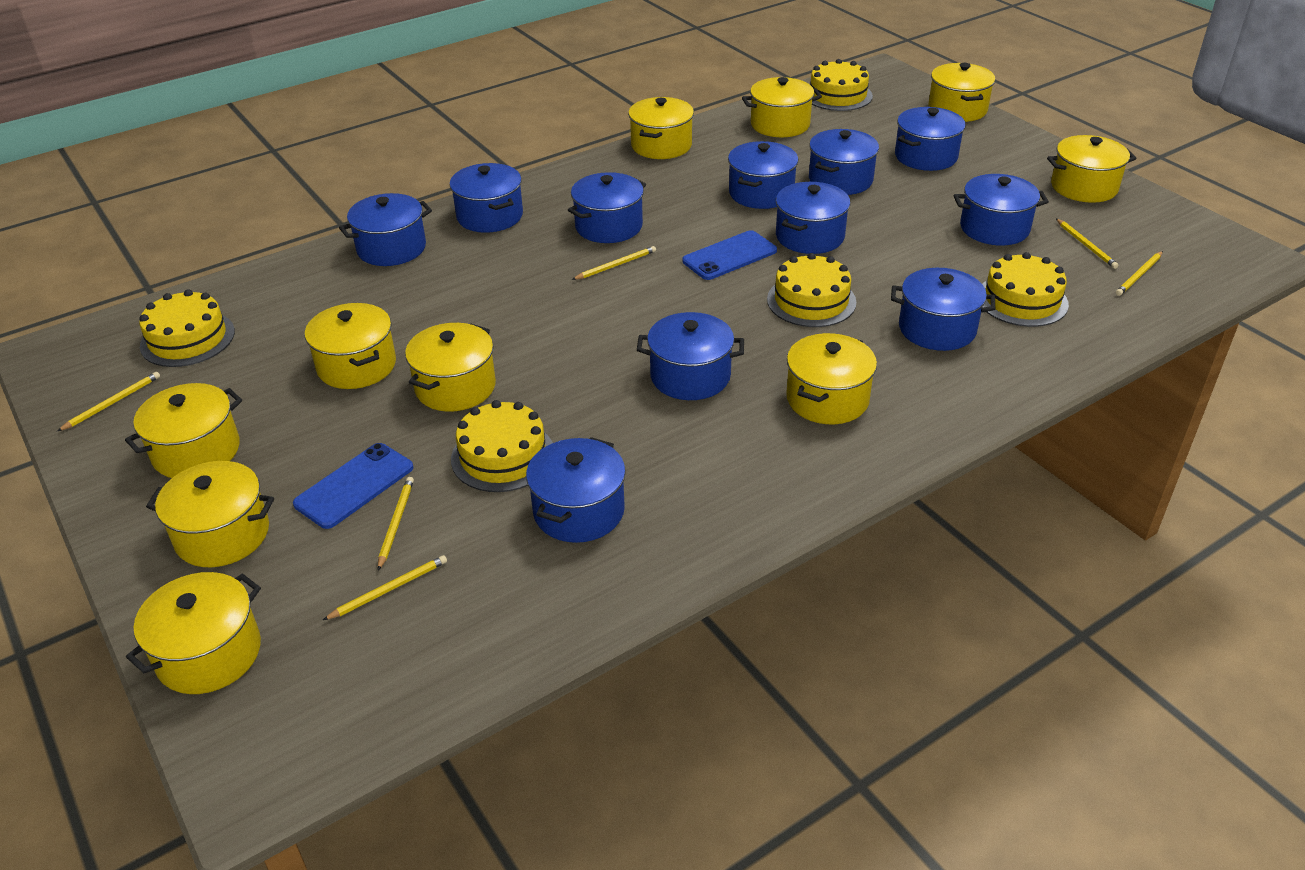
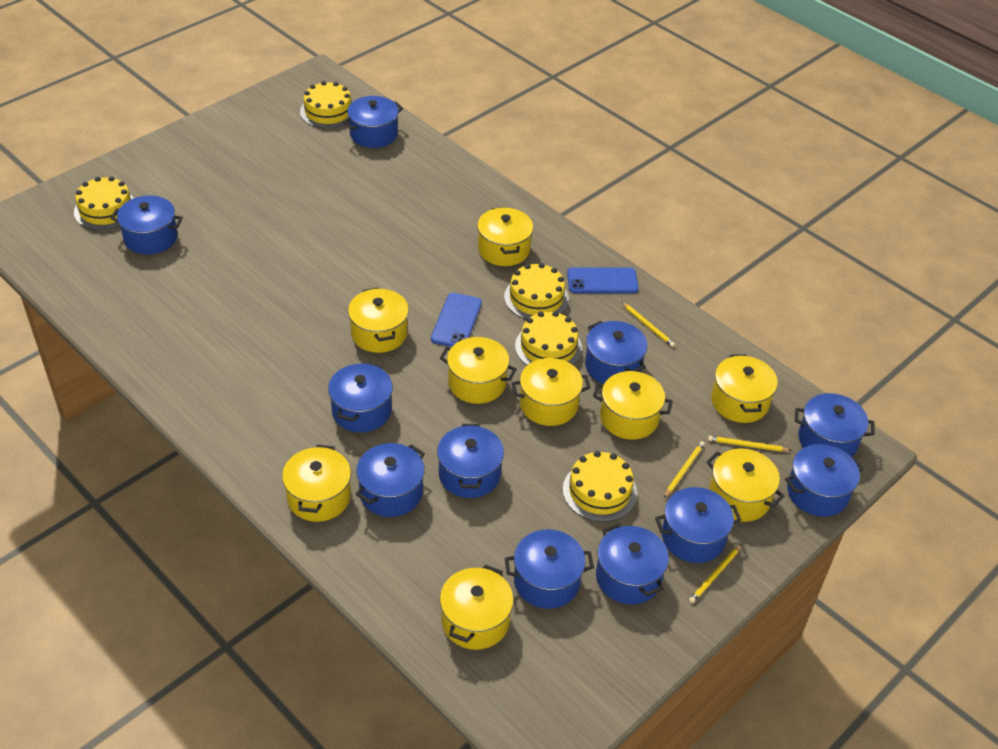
yellow pencil: [58,372,160,431] [323,555,447,620] [378,477,414,571] [572,246,656,280] [1056,219,1119,269] [1116,251,1163,296] = 6 -> [622,302,675,347] [664,442,705,498] [689,544,742,603] [708,436,792,452] = 4
yellow pot: [125,383,242,478] [126,572,261,694] [146,461,274,567] [305,303,396,389] [405,323,496,412] [628,97,694,159] [742,77,822,137] [786,333,877,424] [928,63,995,122] [1047,135,1136,203] = 10 -> [282,445,351,522] [348,288,409,353] [440,337,517,404] [440,565,514,650] [477,207,533,266] [512,358,591,426] [593,371,673,440] [706,449,785,522] [711,354,778,423] = 9

